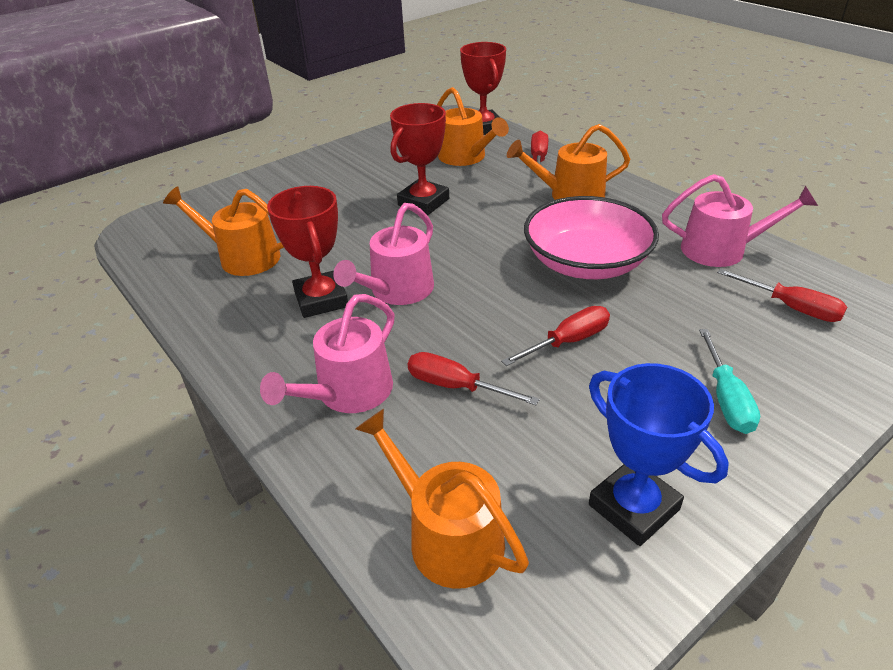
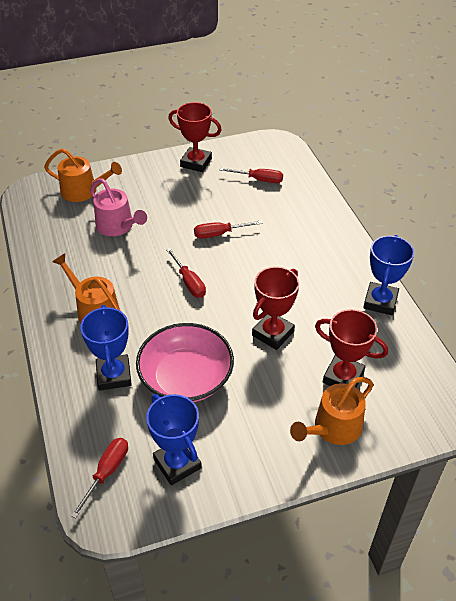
blue trophy: [589,363,729,546] = 1 -> [80,305,132,390] [146,394,202,485] [363,235,414,315] = 3
orange watering can: [163,186,284,276] [355,409,529,589] [437,87,509,166] [507,124,630,200] = 4 -> [44,149,122,202] [52,253,120,324] [290,377,374,445] = 3
pink watering can: [260,294,395,413] [333,203,434,305] [662,174,818,267] = 3 -> [90,178,147,236] = 1
turquoise screwdriver: [699,329,760,434] = 1 -> none = 0

